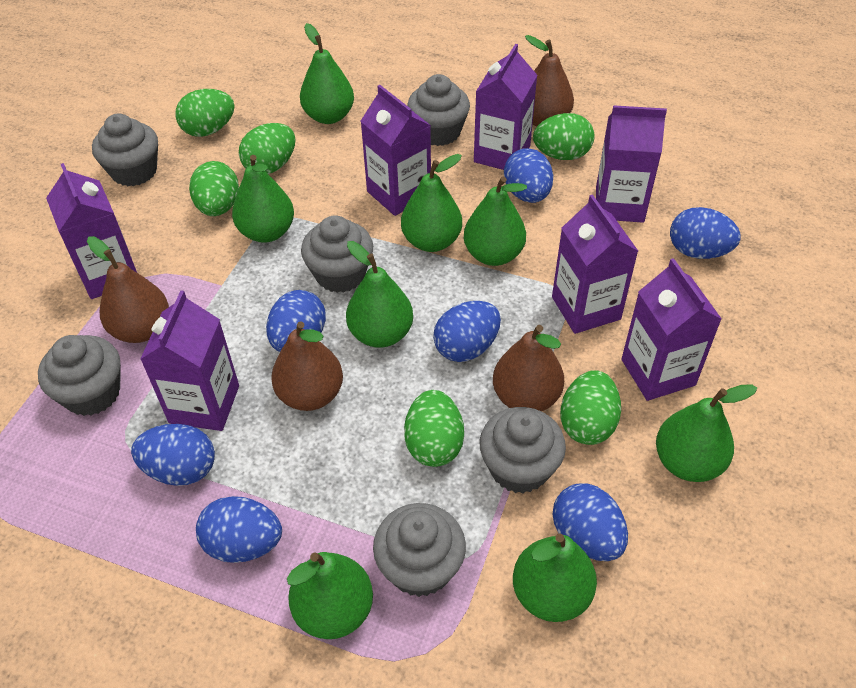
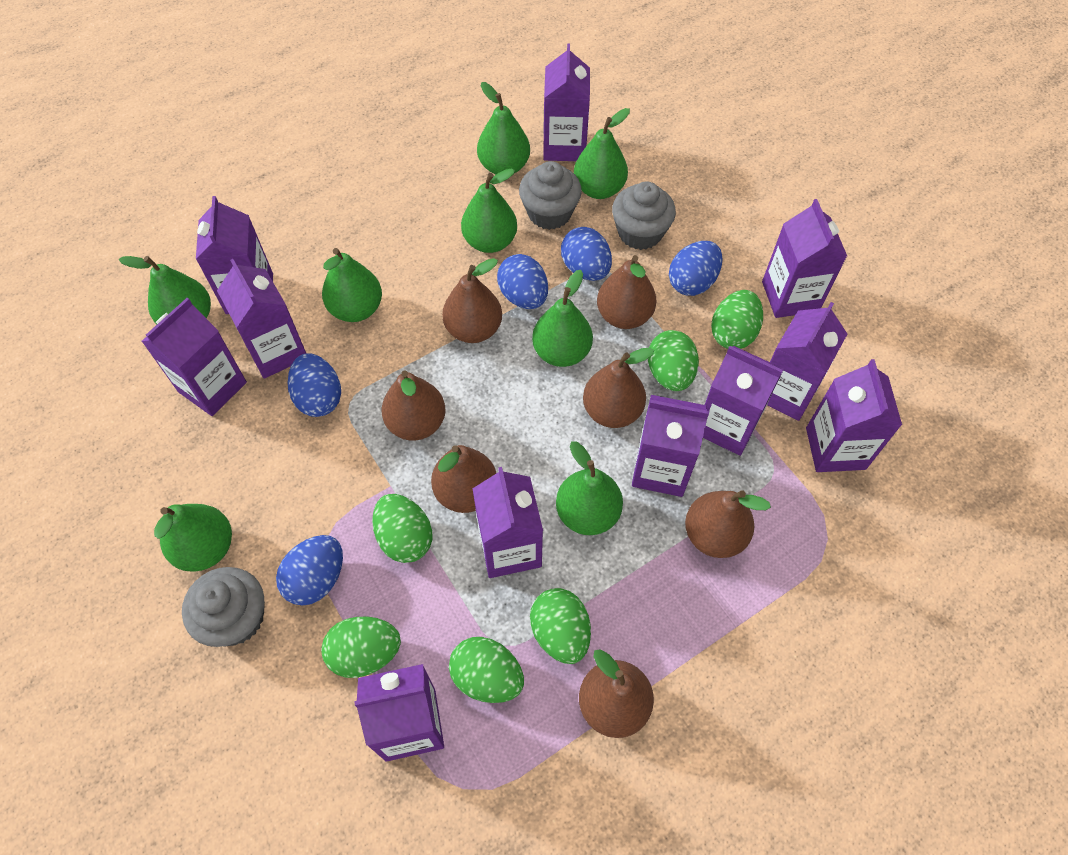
blue egg: [131,424,215,486] [196,496,282,563] [266,290,326,352] [433,301,501,362] [504,148,553,203] [553,483,628,561] [670,207,741,259] = 7 -> [276,535,343,606] [288,353,341,417] [497,254,548,309] [561,227,612,281] [669,241,723,296] = 5
brown pear: [87,236,169,343] [271,321,343,411] [493,325,564,411] [525,35,574,127] = 4 -> [382,371,446,441] [431,445,496,513] [442,258,502,343] [579,649,654,738] [583,348,654,428] [597,255,656,329] [685,490,771,558] = 7
grey cupcake: [38,335,121,416] [92,113,158,186] [301,215,373,293] [373,503,466,597] [407,74,470,146] [480,407,566,493] = 6 -> [182,567,265,647] [519,161,582,230] [612,181,676,250] = 3
purple carton: [46,163,137,299] [140,291,239,431] [361,85,431,216] [474,44,537,170] [552,194,638,334] [596,105,667,222] [622,258,722,401] = 7 -> [141,298,247,416] [196,196,273,314] [217,259,307,379] [354,664,444,762] [472,467,543,578] [543,43,590,161] [632,395,709,497] [703,346,784,456] [762,199,847,318] [767,302,847,421] [806,359,902,472] = 11

